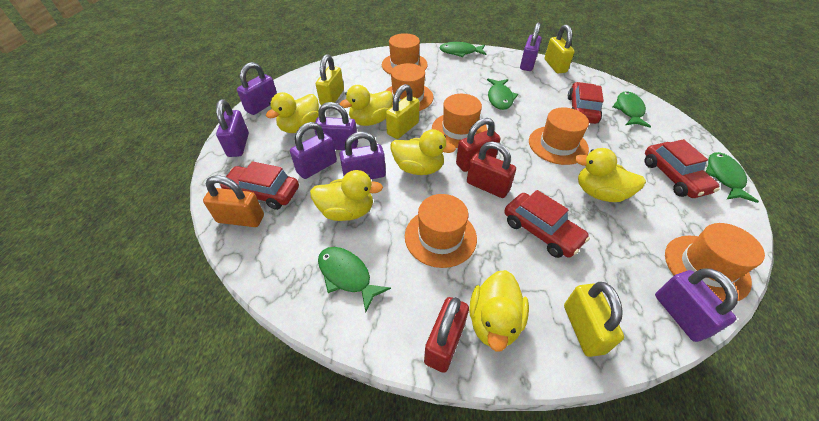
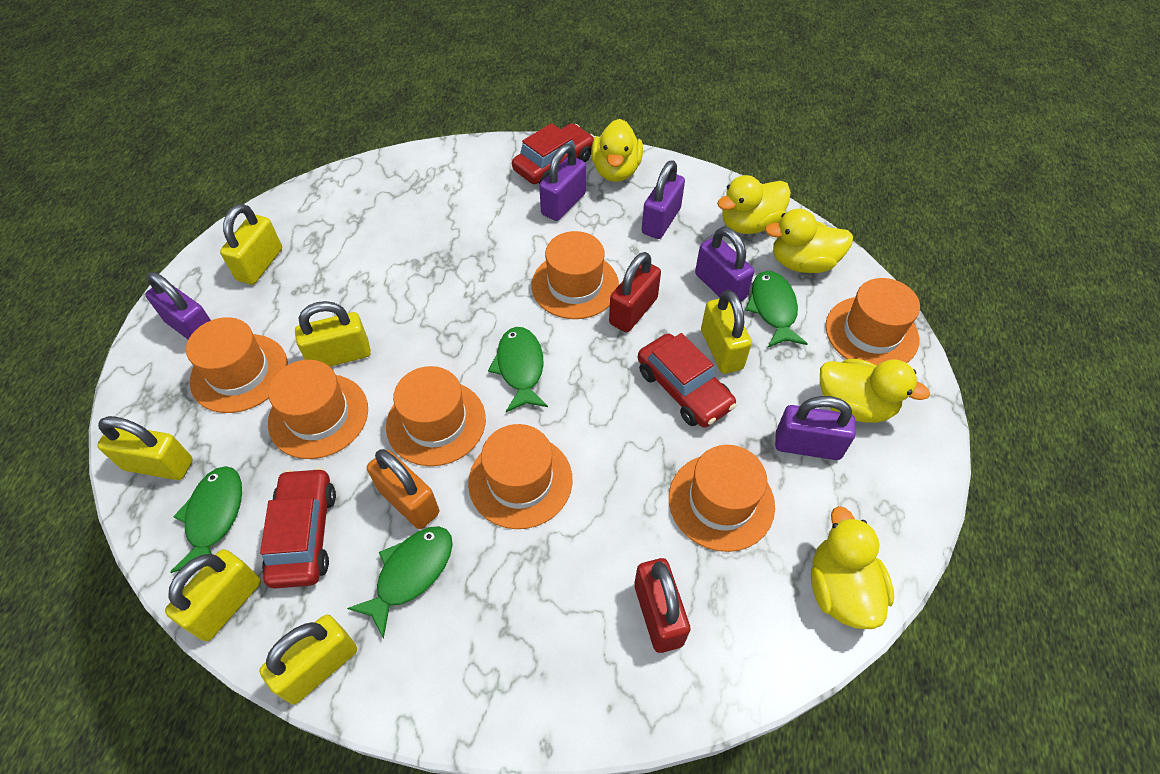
green fish: [318,247,391,312] [439,42,486,57] [487,79,518,110] [613,91,651,128] [706,152,759,203] = 5 -> [170,466,242,573] [347,526,453,639] [488,327,548,412] [745,271,808,347] = 4
orange hat: [382,33,428,75] [386,63,434,111] [405,194,477,268] [432,94,488,148] [529,107,589,165] [665,223,765,302] = 6 -> [186,317,288,413] [268,360,368,459] [386,366,486,466] [468,424,573,529] [531,231,619,319] [669,445,775,552] [825,278,920,366] = 7
purple padlock: [216,100,249,157] [237,62,277,115] [290,122,337,179] [314,102,358,150] [339,132,386,179] [520,23,542,71] [655,268,738,342] = 7 -> [145,272,211,339] [539,144,586,221] [642,160,685,239] [695,227,754,302] [775,396,856,460] = 5
red car: [219,161,299,210] [504,190,590,258] [568,82,604,124] [645,139,720,198] = 4 -> [260,467,336,588] [512,123,595,184] [638,333,737,427] = 3
red padlock: [424,297,469,373] [456,118,501,172] [467,141,516,198] = 3 -> [609,252,661,332] [634,558,690,653] = 2
yellow duck: [266,92,319,133] [310,170,383,221] [339,85,393,126] [391,129,456,175] [469,270,529,352] [574,148,646,202] = 6 -> [591,119,643,182] [717,175,791,234] [765,209,853,273] [811,506,894,629] [820,359,930,423] = 5
yellow padlock: [316,54,344,105] [386,84,419,139] [545,25,575,73] [564,282,624,357] = 4 -> [97,416,193,480] [165,549,261,641] [220,204,282,285] [259,615,357,704] [295,301,371,367] [701,290,752,374] = 6

